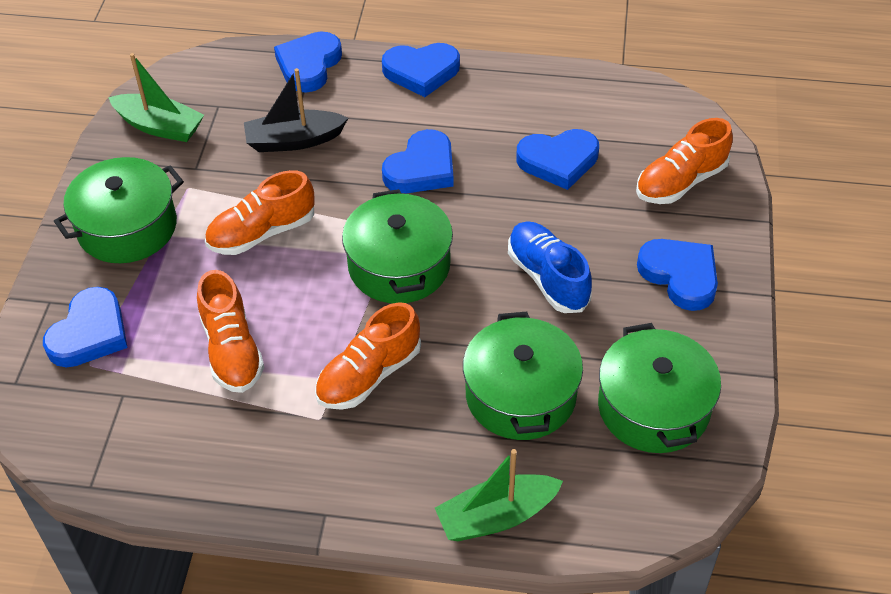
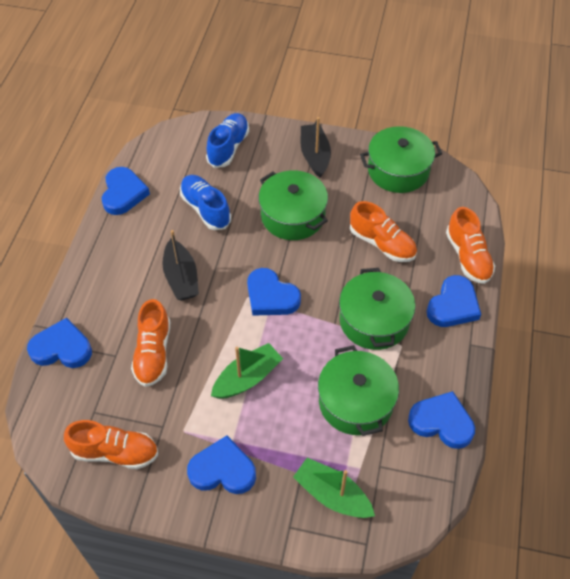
black boat: [244,68,348,152] = 1 -> [162,230,199,300] [301,117,331,178] = 2
blue shoe: [508,221,592,313] = 1 -> [180,175,231,230] [206,113,249,168] = 2

